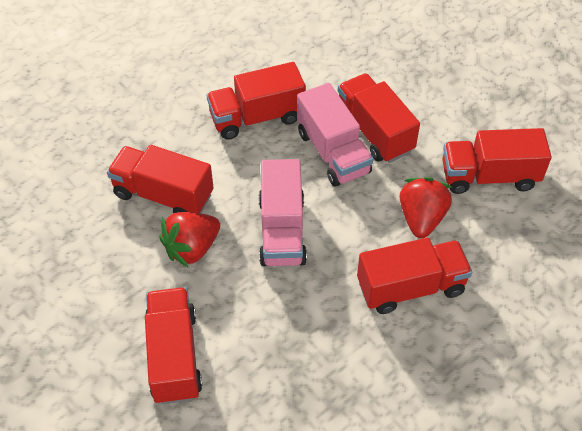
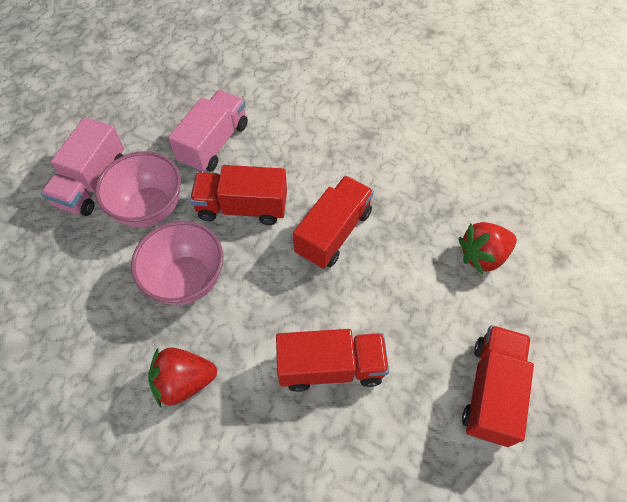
pink bowl: none = 0 -> [95,151,181,227] [131,221,223,305] = 2
red truck: [107,145,214,213] [145,287,202,404] [207,62,306,140] [338,73,420,163] [357,238,472,314] [442,128,552,194] = 6 -> [190,165,287,225] [276,329,389,392] [293,176,374,269] [462,325,534,447] = 4

